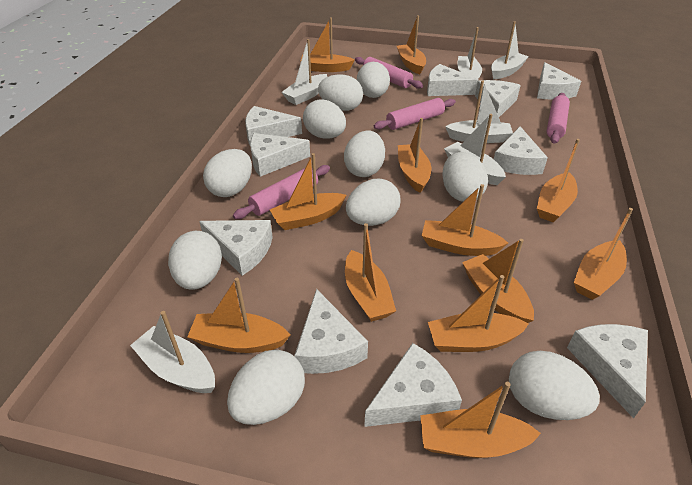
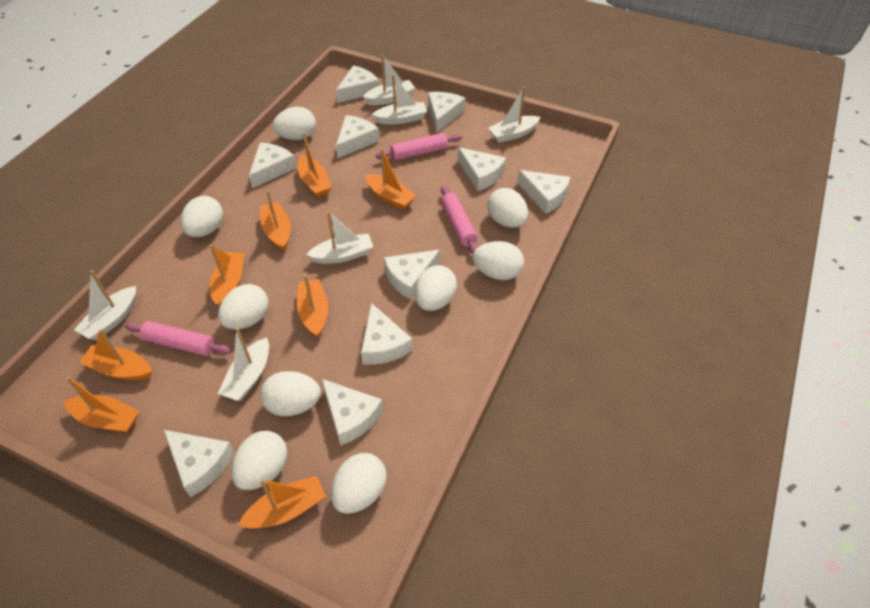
orange boat: [187,278,290,353] [270,153,346,230] [300,18,355,72] [345,223,396,322] [397,15,426,74] [398,118,431,193] [420,382,541,458] [422,184,508,256] [428,275,528,352] [462,239,534,323] [537,139,580,222] [574,208,633,300] = 12 -> [64,376,139,433] [79,329,152,380] [210,245,244,306] [238,476,326,528] [260,190,291,251] [297,275,328,337] [298,133,332,197] [365,148,416,210] = 8
pink rolling pin: [233,165,330,219] [355,57,423,89] [374,98,456,130] [546,93,570,144] = 4 -> [125,321,231,356] [375,133,462,160] [441,185,478,254] = 3
white egg: [168,231,222,290] [203,149,252,197] [227,350,305,425] [303,100,346,139] [318,74,363,111] [344,130,385,177] [346,178,400,226] [357,62,390,98] [442,152,488,202] [509,351,600,420] = 10 -> [181,196,223,237] [218,284,269,330] [231,431,288,490] [260,371,321,416] [273,107,316,140] [331,453,387,514] [415,265,457,311] [473,241,524,280] [487,188,528,228] = 9

